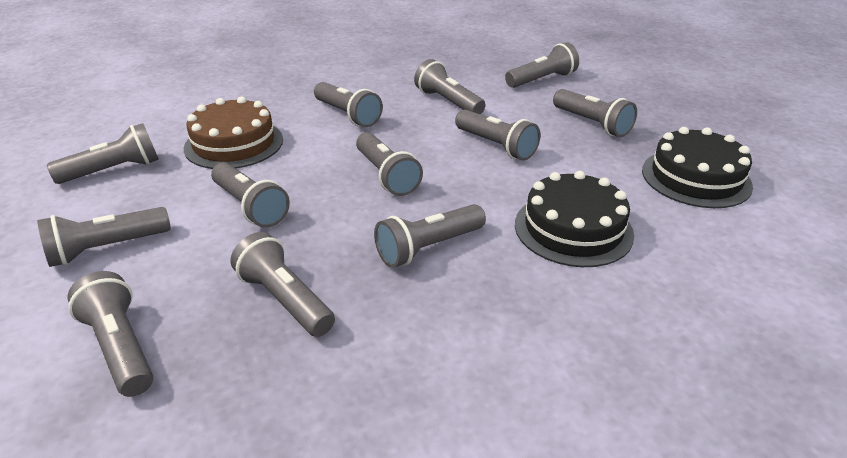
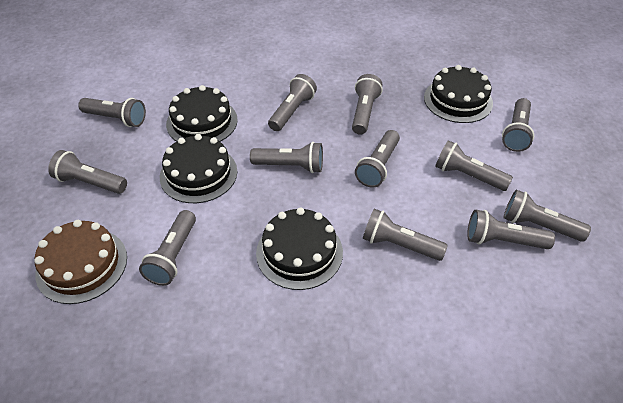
black cake: [515,171,634,267] [642,127,753,208] = 2 -> [160,134,237,203] [166,85,238,142] [256,207,343,290] [424,65,493,123] = 4

